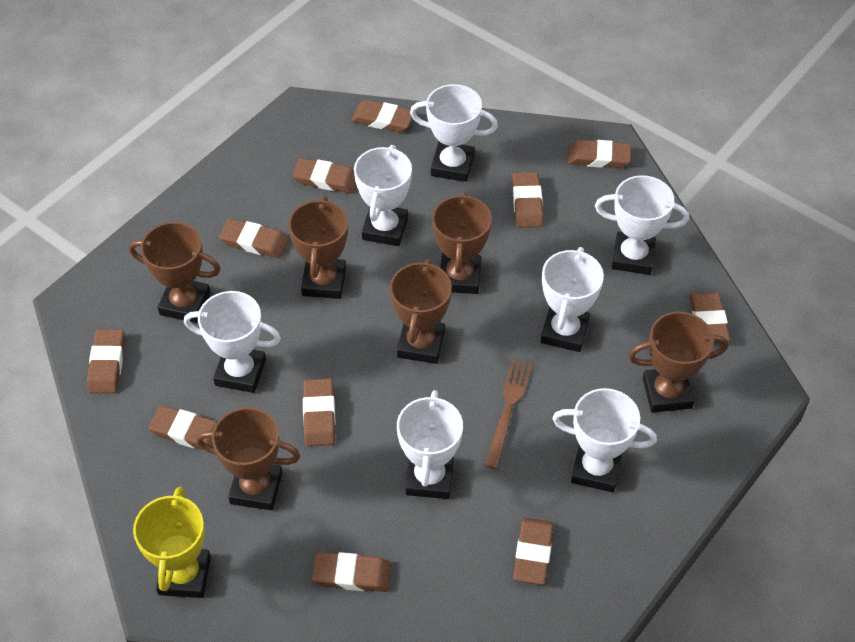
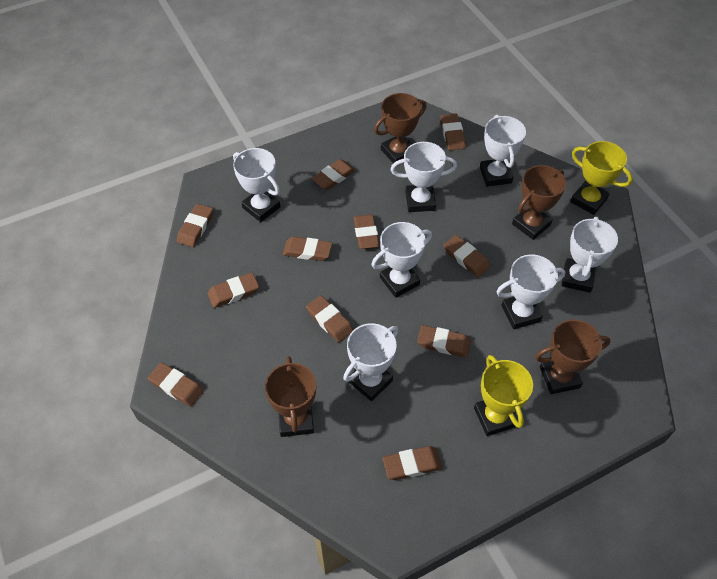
brown fork: [485,360,532,469] = 1 -> none = 0
brown trophy: [129,222,221,323] [196,407,300,510] [288,197,348,299] [390,259,452,364] [432,192,492,294] [628,312,728,413] = 6 -> [265,356,316,437] [374,93,427,163] [512,165,566,240] [535,319,611,394] = 4
yellow trophy: [133,486,211,598] = 1 -> [474,355,533,436] [570,141,633,215] = 2

